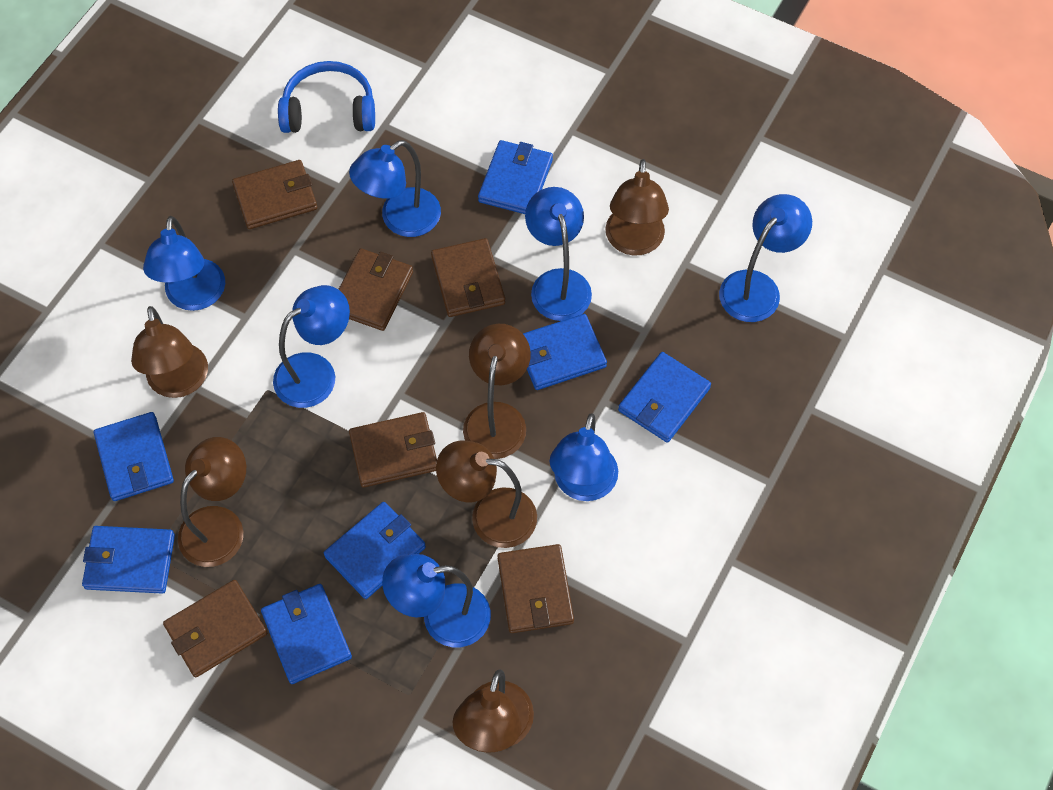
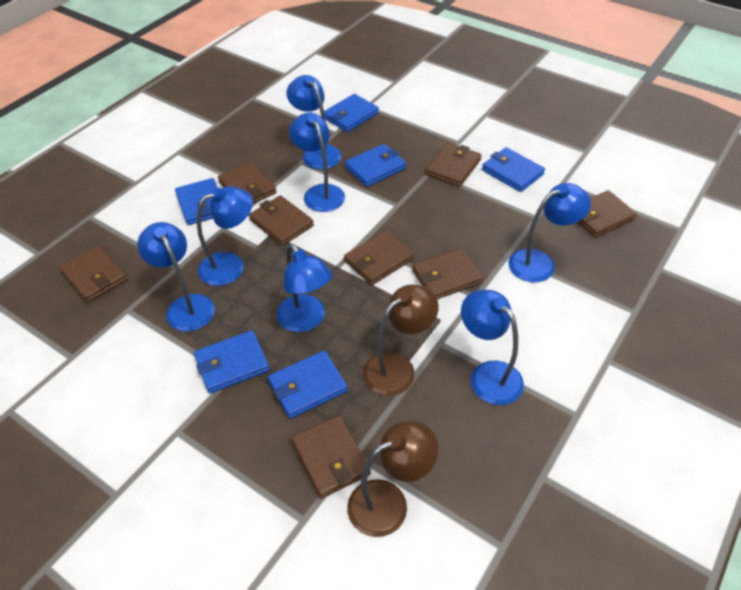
blue headphones: [278,61,375,133] = 1 -> none = 0
blue wallet: [82,526,175,594] [94,412,174,501] [261,584,352,684] [324,502,426,599] [478,140,553,214] [523,314,607,390] [618,352,711,443] = 7 -> [175,178,218,225] [194,330,270,394] [268,351,348,419] [324,94,379,132] [345,144,406,187] [482,147,545,192] = 6
brown lamp: [131,306,208,398] [178,437,246,567] [436,441,537,548] [453,669,534,752] [463,324,531,459] [605,159,669,256] = 6 -> [347,421,438,537] [363,285,439,396] = 2
brown wallet: [163,580,267,677] [232,160,317,229] [338,248,413,331] [349,412,437,487] [431,238,505,317] [497,544,574,633] = 6 -> [59,245,127,303] [218,162,277,204] [249,195,314,246] [291,415,371,499] [344,231,414,285] [412,248,483,299] [426,143,482,187] [578,190,637,238] = 8

